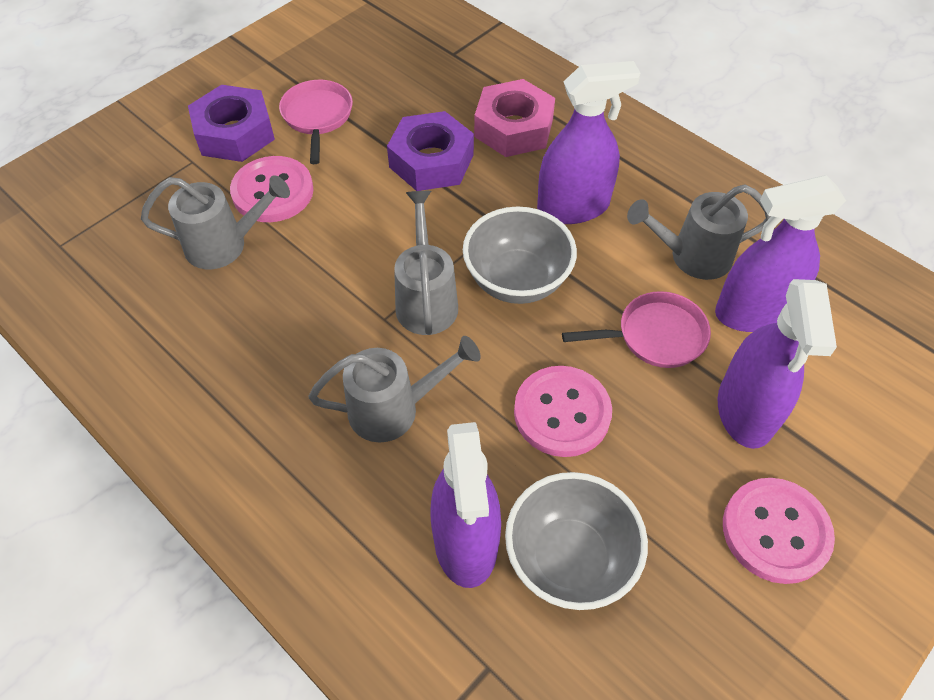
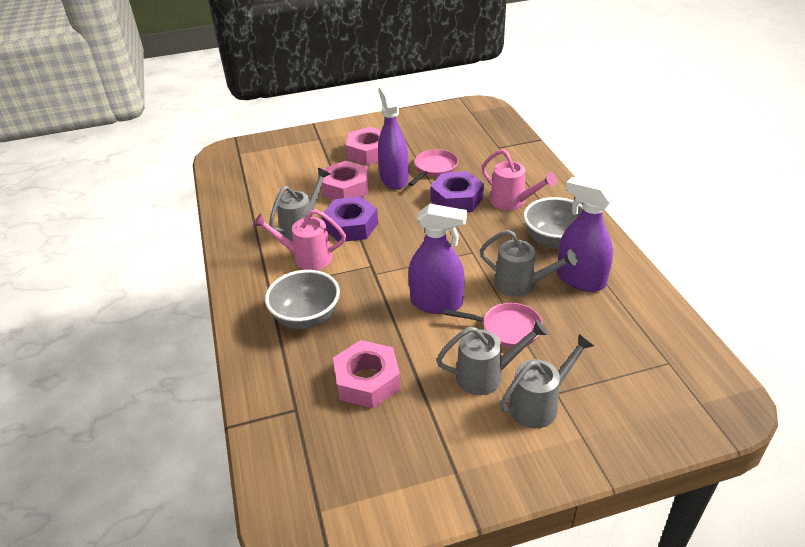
pink button: [230,156,314,222] [514,366,612,457] [723,478,835,584] = 3 -> none = 0
pink nut: [474,79,555,157] = 1 -> [322,161,368,200] [333,340,401,408] [346,127,382,165] = 3
pink watering can: none = 0 -> [253,209,346,270] [482,149,557,210] = 2
purple spray bottle: [430,422,501,588] [537,61,640,224] [715,175,846,332] [718,279,837,449] = 4 -> [378,85,408,189] [409,204,467,314] [557,177,614,292] = 3

